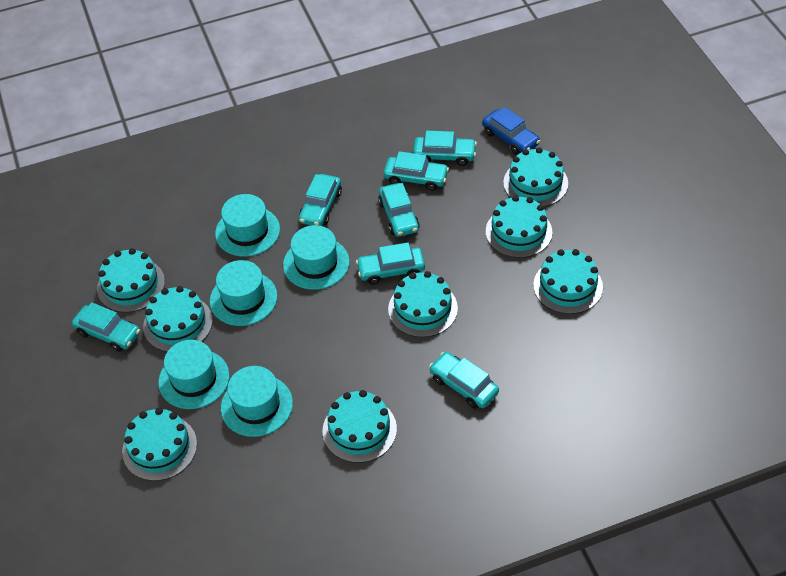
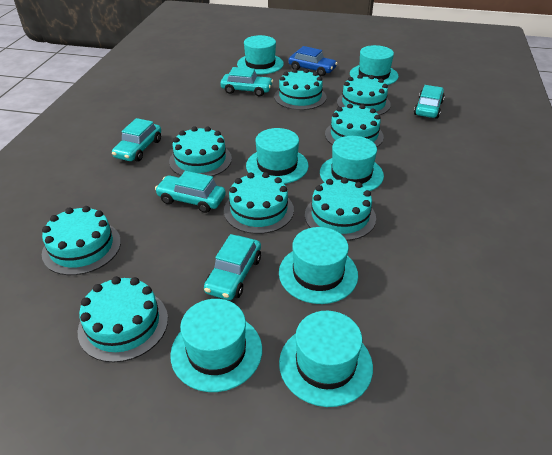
turquoise car: [72,302,140,352] [299,174,342,226] [356,243,425,285] [378,183,420,237] [383,151,449,191] [413,131,477,166] [429,352,499,409] = 7 -> [112,118,161,162] [155,171,226,213] [204,234,261,300] [220,67,273,96] [414,85,445,119] = 5
turquoise hat: [158,340,230,409] [210,260,277,326] [215,194,280,257] [221,366,293,437] [283,225,349,290] = 5 -> [170,299,262,392] [237,35,284,74] [246,128,309,184] [279,227,358,304] [279,311,373,407] [320,136,384,191] [350,45,399,85] = 7

